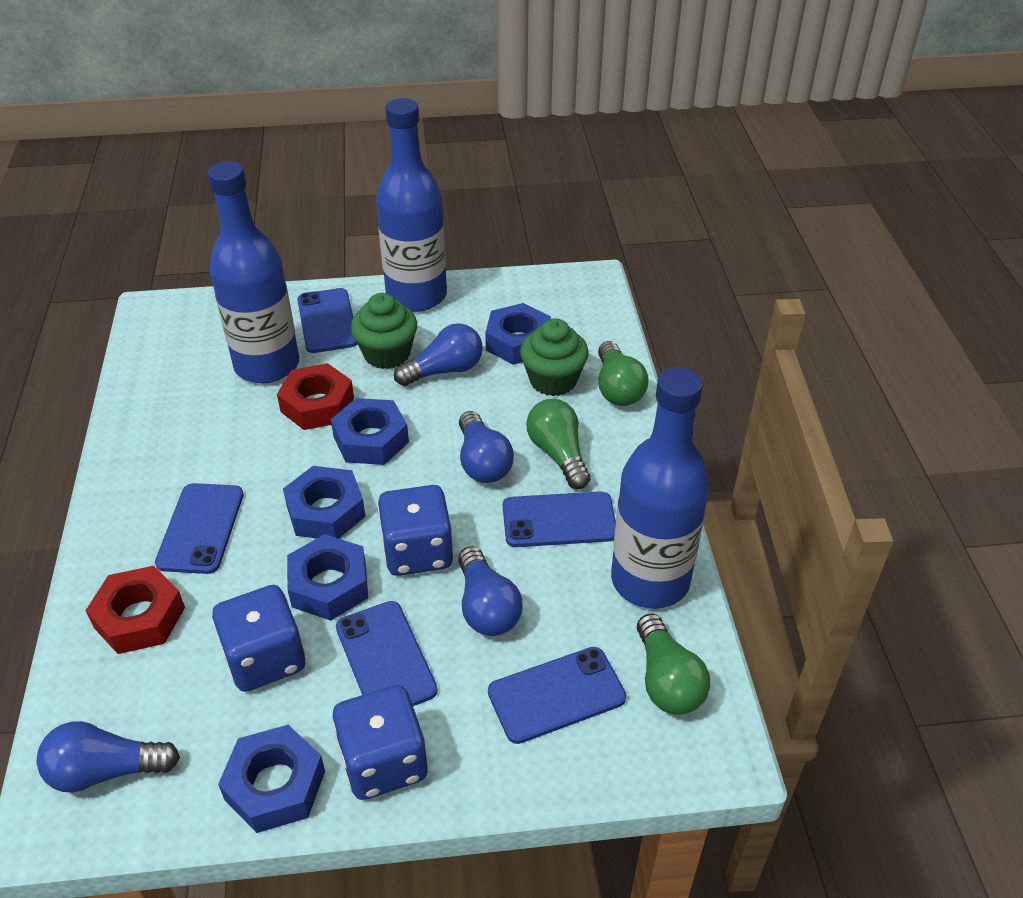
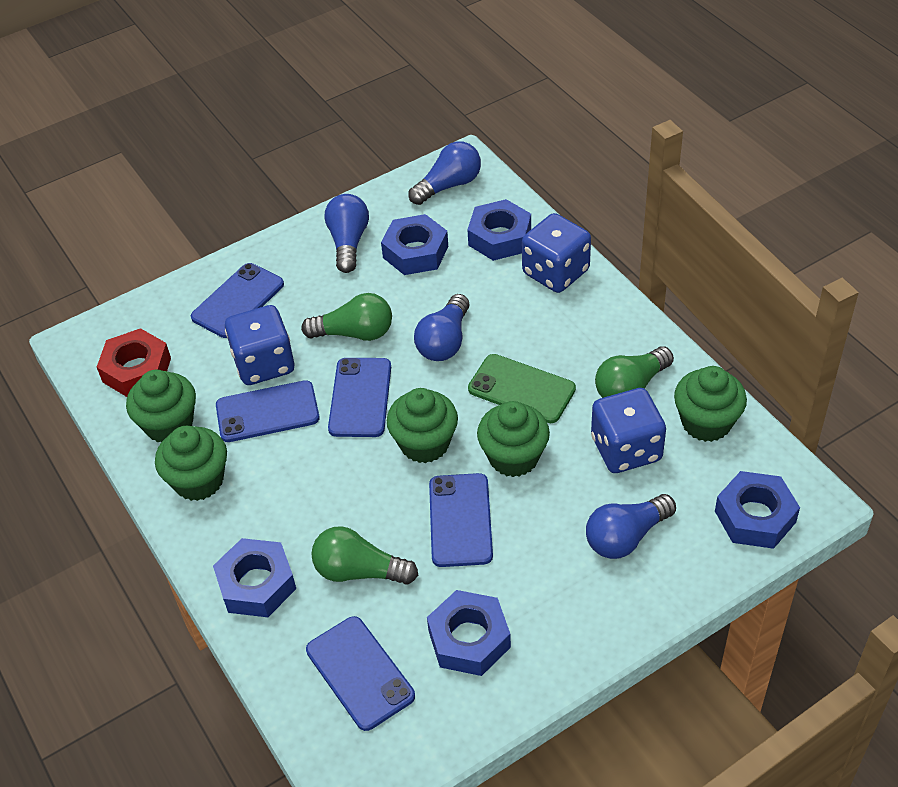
blue bottle: [207,161,299,383] [376,98,447,312] [611,367,710,609] = 3 -> none = 0
green cupcake: [351,293,417,369] [520,318,589,396] = 2 -> [126,370,196,442] [155,426,227,501] [387,388,458,463] [477,401,550,477] [674,366,747,442] = 5
green phone: none = 0 -> [468,354,576,423] = 1
red nut: [85,566,185,654] [277,363,354,430] = 2 -> [97,328,171,397] = 1

